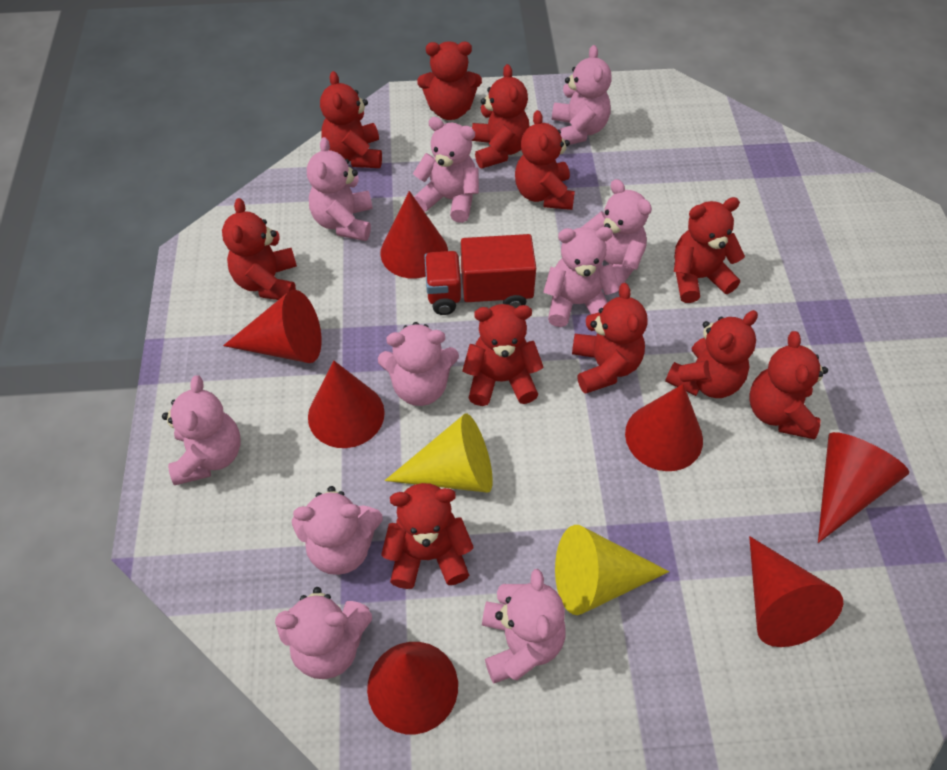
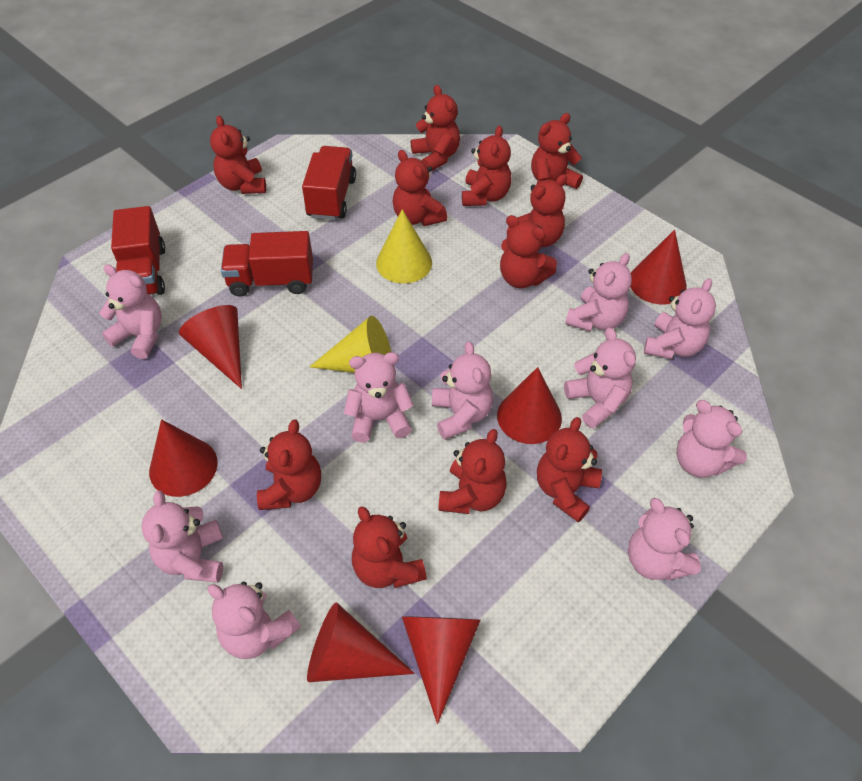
red cone: [223,290,322,363] [308,361,385,448] [367,642,458,734] [380,191,448,279] [625,384,703,471] [749,536,843,647] [818,432,909,543] = 7 -> [149,419,218,497] [179,305,242,389] [307,602,415,682] [402,616,481,724] [497,367,562,444] [631,230,687,304] = 6
red truck: [424,234,536,315] = 1 -> [111,206,165,295] [221,231,313,297] [302,146,356,220] = 3

